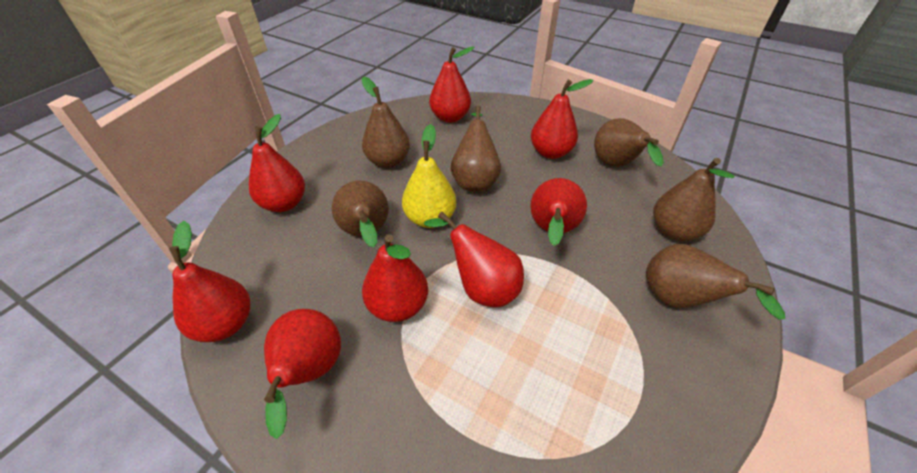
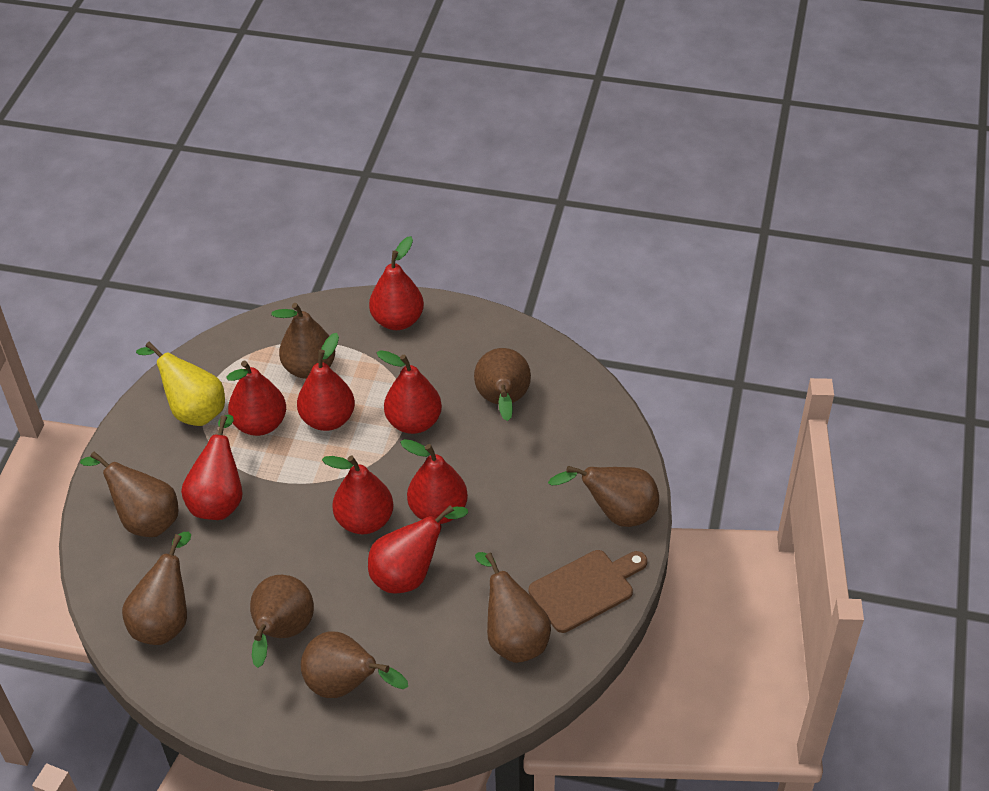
brown cutting board: none = 0 -> [529,550,647,633] = 1
brown pear: [332,181,389,247] [362,76,410,168] [451,105,501,191] [594,118,664,167] [646,244,785,320] [653,158,735,241] = 6 -> [80,452,178,537] [122,532,191,645] [250,575,314,668] [271,303,335,379] [301,632,408,698] [474,348,531,421] [475,552,551,663] [548,466,659,527] = 8

